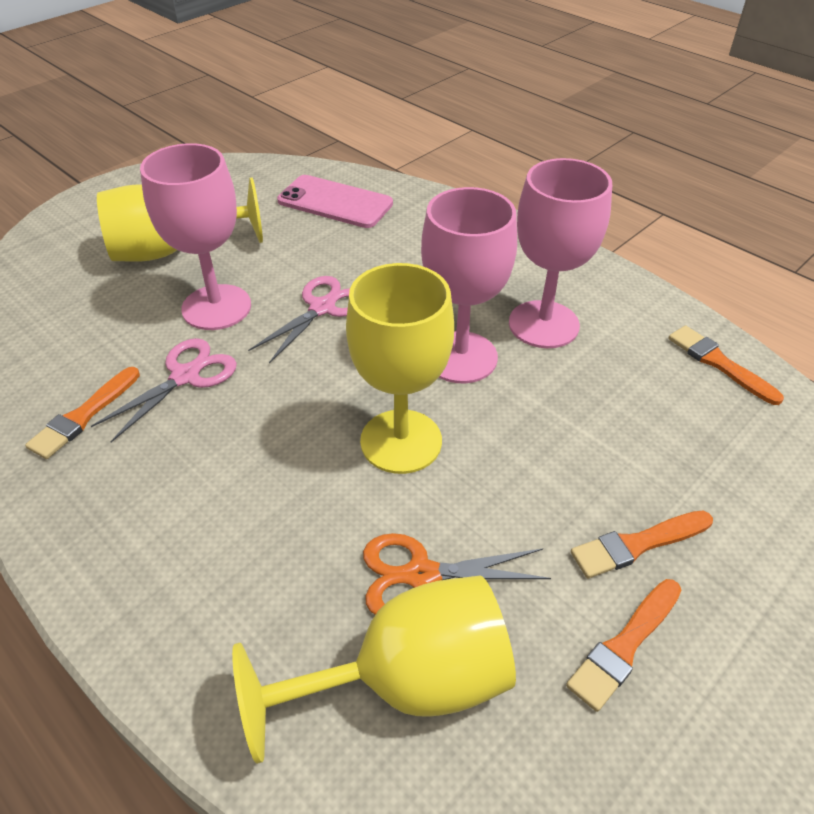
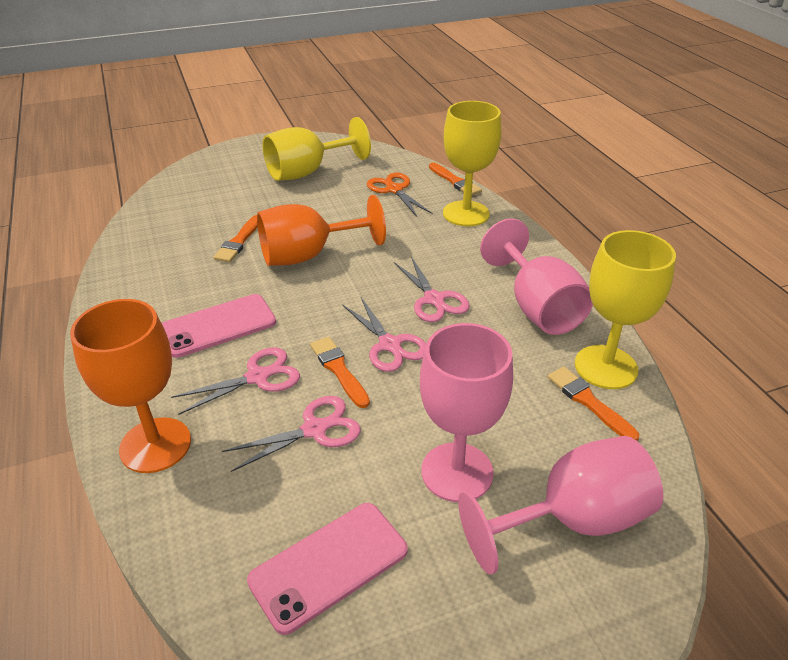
orange goblet: none = 0 -> [70,299,191,473] [257,195,386,266] = 2
pink phone: [277,175,393,228] = 1 -> [162,294,276,358] [247,503,408,635] = 2
pink scissors: [91,338,237,442] [248,276,350,364] = 2 -> [171,347,300,415] [222,396,361,472] [342,298,426,372] [394,256,470,322] = 4

